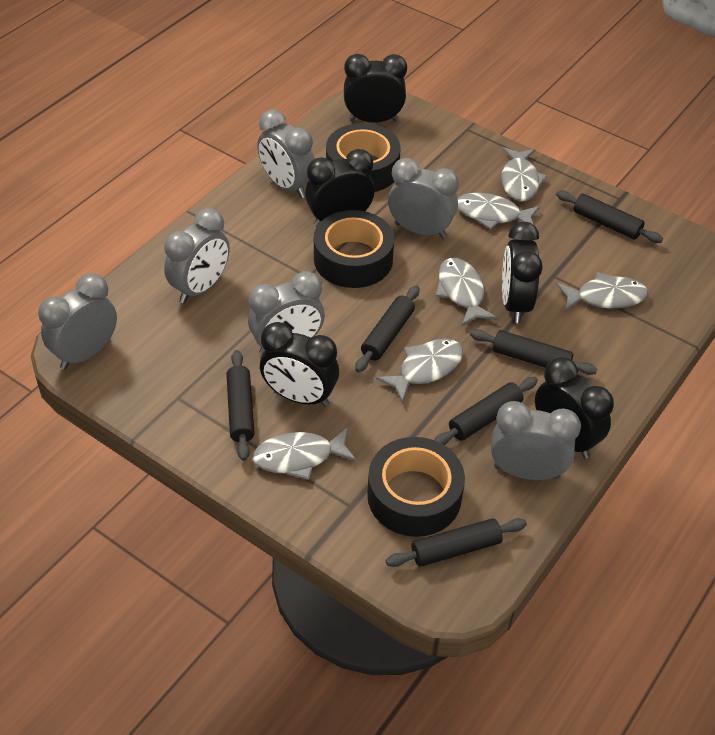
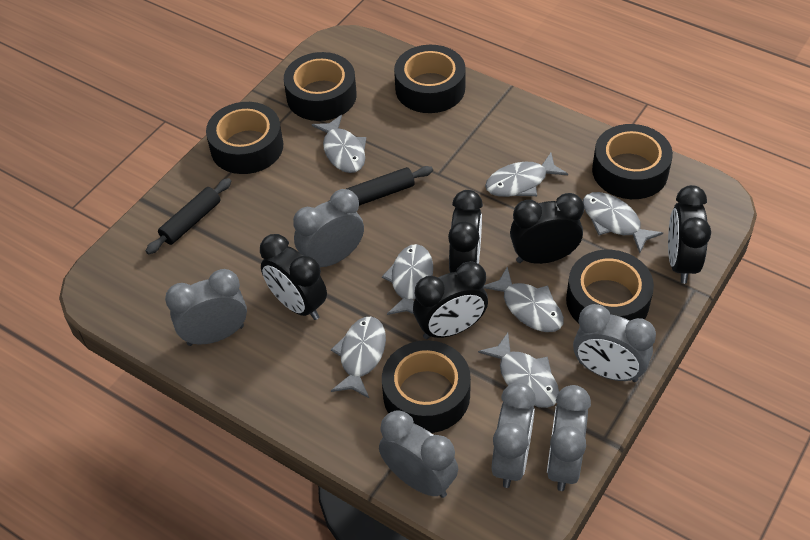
black rolling pin: [226,350,255,461] [355,285,419,372] [386,518,527,567] [434,377,538,445] [470,329,597,375] [556,190,663,243] = 6 -> [146,178,231,255] [329,166,433,206] = 2
black tape: [314,210,394,288] [326,123,401,192] [367,437,465,537] = 3 -> [206,102,283,174] [284,52,357,121] [382,340,471,433] [394,45,466,113] [566,250,654,323] [592,124,673,199] = 6
grey fish: [252,427,356,480] [376,339,463,403] [436,258,497,326] [458,193,540,229] [501,147,547,201] [556,272,648,311] = 6 -> [312,115,366,173] [331,317,386,398] [382,244,433,315] [478,333,559,408] [483,267,564,332] [485,153,568,197] [583,192,663,253] = 7

